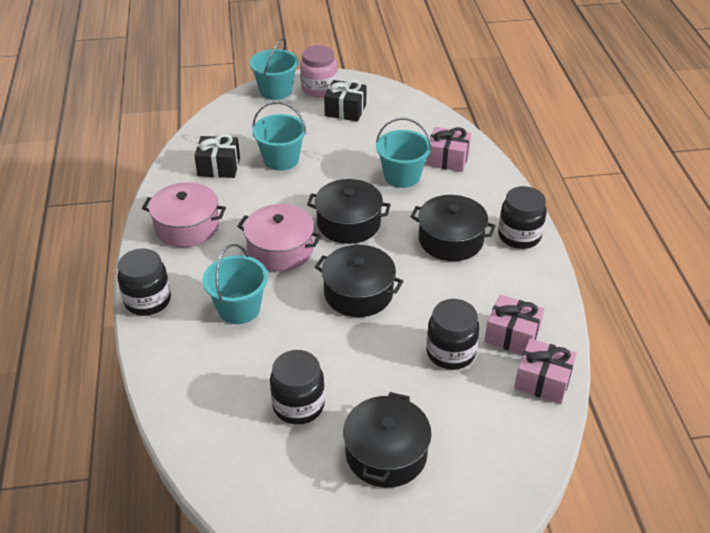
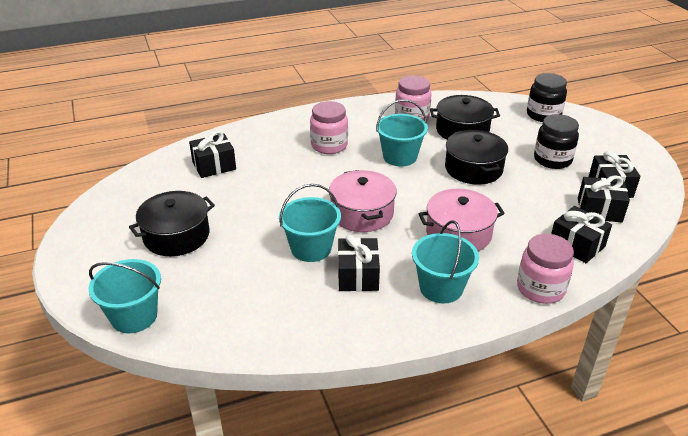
black gift: [194,134,240,178] [324,79,366,122] = 2 -> [189,131,236,178] [338,235,380,291] [551,206,612,263] [578,175,630,222] [589,151,641,198] = 5
black jar: [117,248,171,316] [270,350,325,425] [426,299,480,370] [498,186,547,249] = 4 -> [527,73,567,122] [534,114,579,169] = 2
black pot: [307,179,391,244] [315,245,403,317] [343,392,432,488] [410,195,496,261] = 4 -> [129,191,215,256] [430,95,500,140] [445,130,508,184] = 3
pink gift: [426,127,471,172] [484,295,544,355] [514,339,577,404] = 3 -> none = 0
pink jar: [300,45,337,97] = 1 -> [310,101,348,154] [395,75,432,120] [517,234,574,304] = 3

